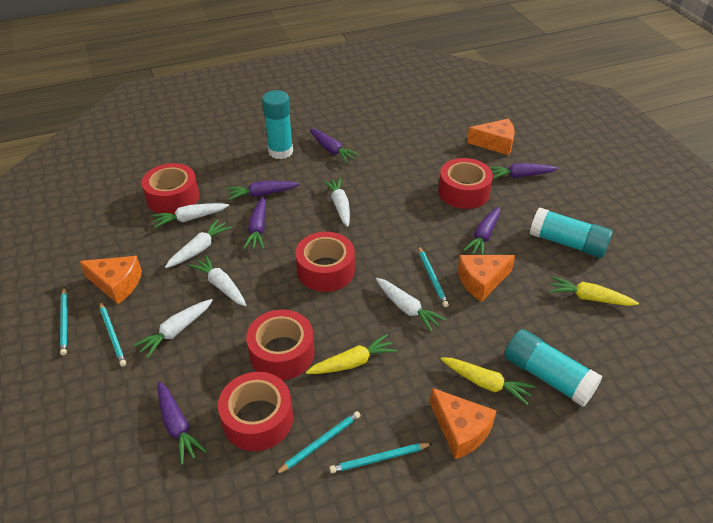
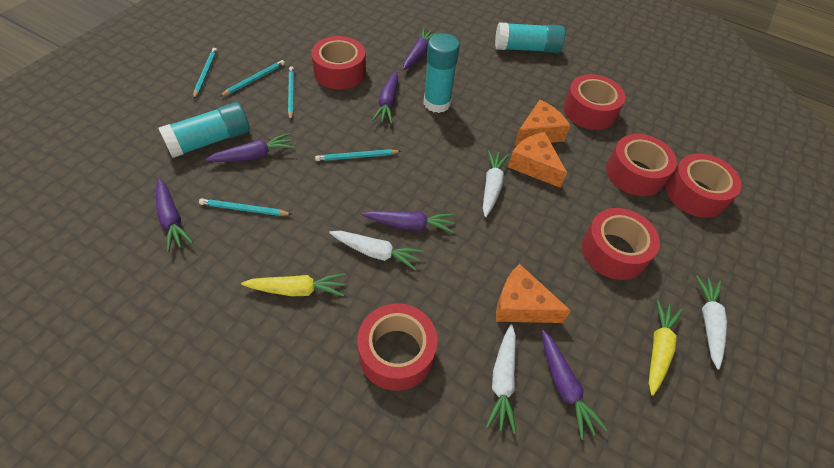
orange cheese: [80,256,142,304] [430,388,497,459] [458,255,516,302] [467,119,515,155] = 4 -> [496,264,571,323] [508,132,567,188] [514,100,570,146] = 3
red tape: [142,163,199,214] [218,372,293,451] [246,309,314,380] [295,232,355,292] [438,158,493,209] = 5 -> [311,36,366,89] [357,303,437,391] [563,74,625,130] [582,208,660,280] [606,134,677,196] [666,153,742,218] = 6
white carrot: [133,299,213,358] [151,203,229,228] [165,219,232,268] [188,255,246,306] [323,177,350,227] [376,278,446,332] = 6 -> [329,231,423,271] [483,150,509,217] [486,324,516,434] [696,276,727,370] = 4
yellow carrot: [306,334,397,374] [441,357,536,405] [549,277,639,306] = 3 -> [241,273,345,296] [648,300,683,396] = 2

